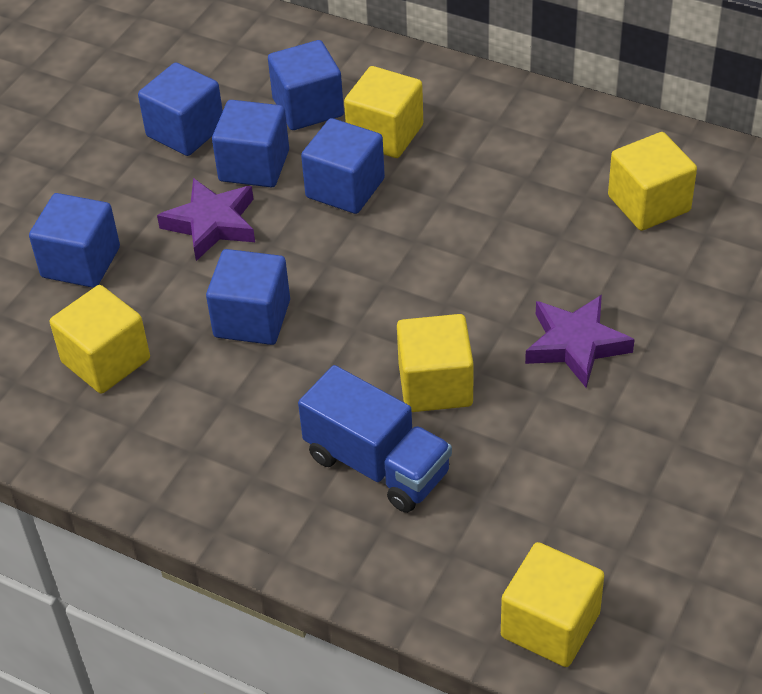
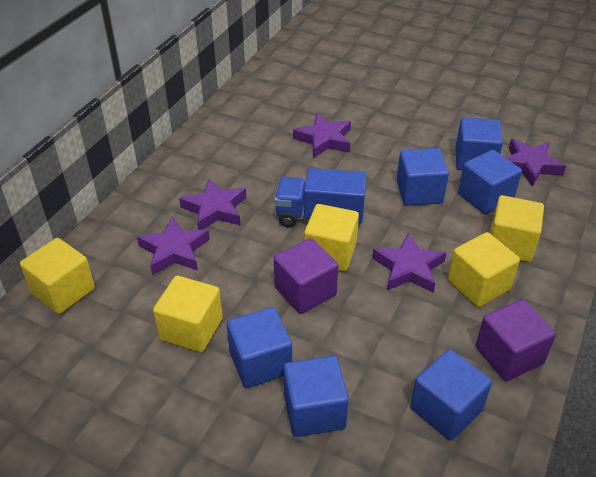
purple cube: none = 0 -> [274,238,338,314] [476,299,556,381] = 2
purple star: [157,178,255,261] [525,295,635,388] = 2 -> [137,216,210,275] [179,178,246,230] [293,113,351,158] [372,233,447,293] [505,139,566,187] = 5

